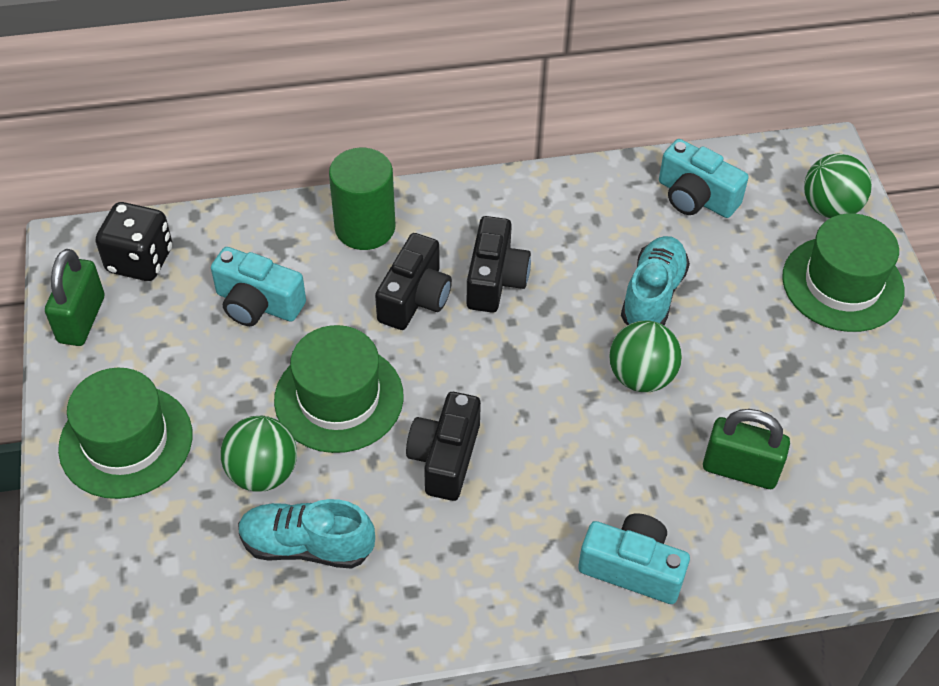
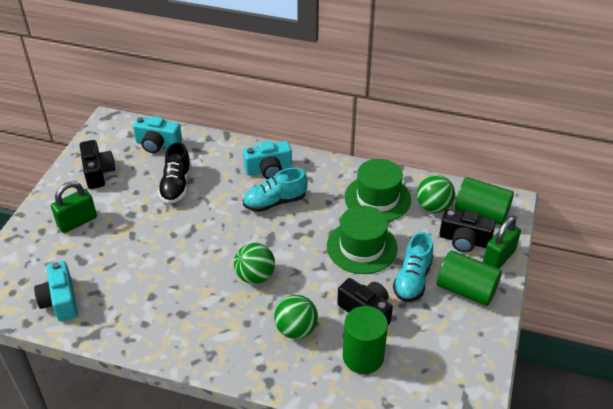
black dice: [96,202,172,281] = 1 -> none = 0
black shoe: none = 0 -> [158,142,191,204] = 1
green cylinder: [329,148,395,250] = 1 -> [343,306,388,374] [437,250,502,306] [455,177,514,225] = 3
green hat: [58,368,192,499] [274,325,404,453] [782,214,904,332] = 3 -> [327,205,398,274] [344,159,411,221] = 2

